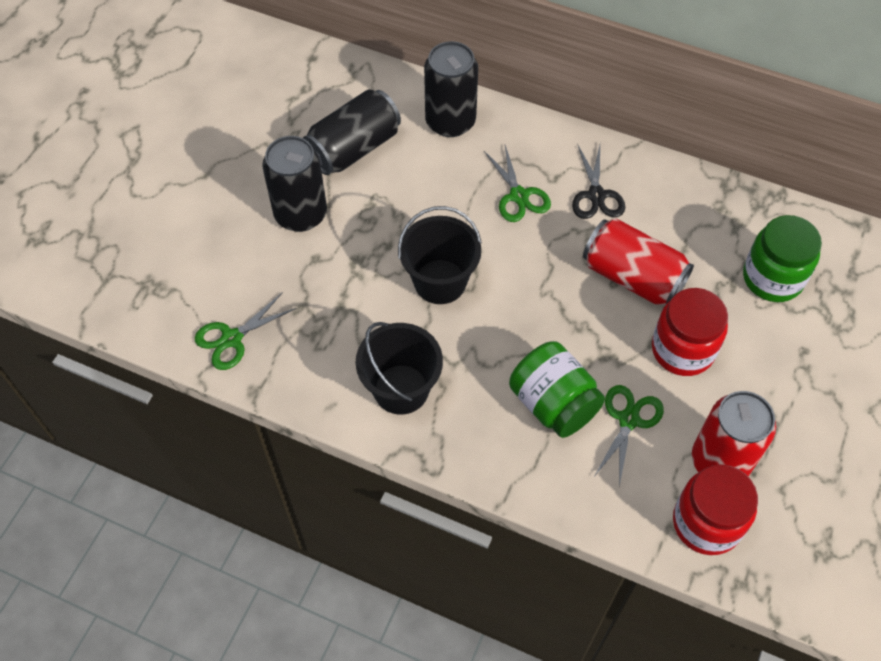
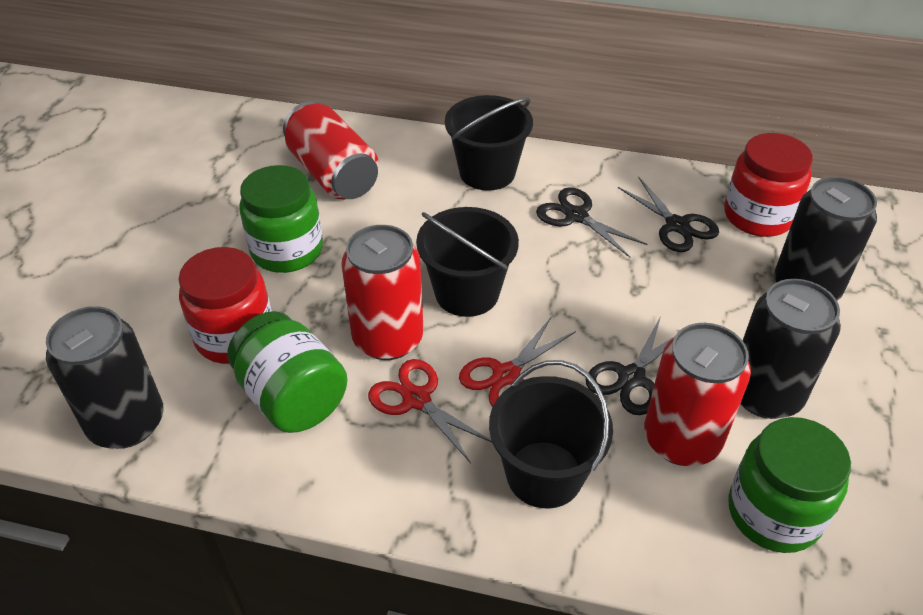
black bucket: [356,322,443,415] [398,206,482,304] = 2 -> [416,207,519,317] [445,95,533,191] [489,360,613,509] = 3
black scissors: [572,145,625,219] = 1 -> [536,187,647,258] [586,316,674,415] [618,177,719,252] = 3
green jar: [509,341,605,438] [743,215,822,302] = 2 -> [227,311,348,433] [239,165,323,273] [728,417,851,553] = 3
green scissors: [195,292,297,370] [484,145,551,222] [594,385,664,487] = 3 -> none = 0
red can: [583,218,694,305] [692,391,776,476] = 2 -> [283,101,379,199] [341,225,423,360] [644,323,751,466] = 3
red scissors: none = 0 -> [368,359,492,463] [459,316,576,407] = 2

